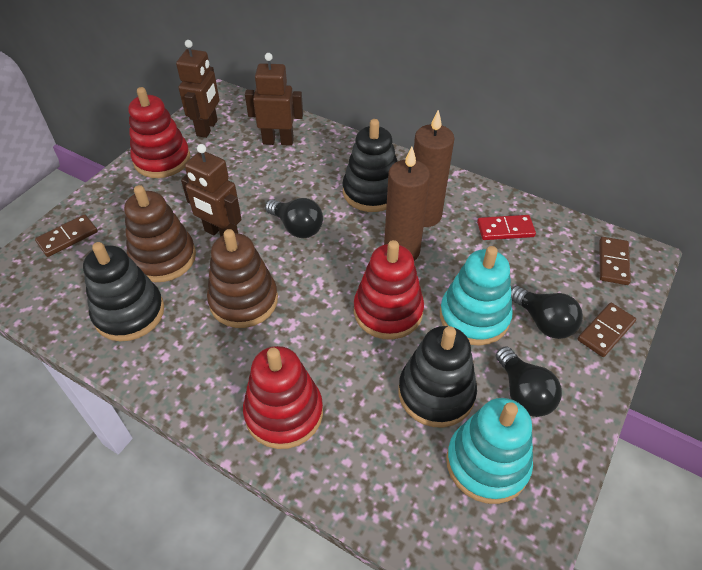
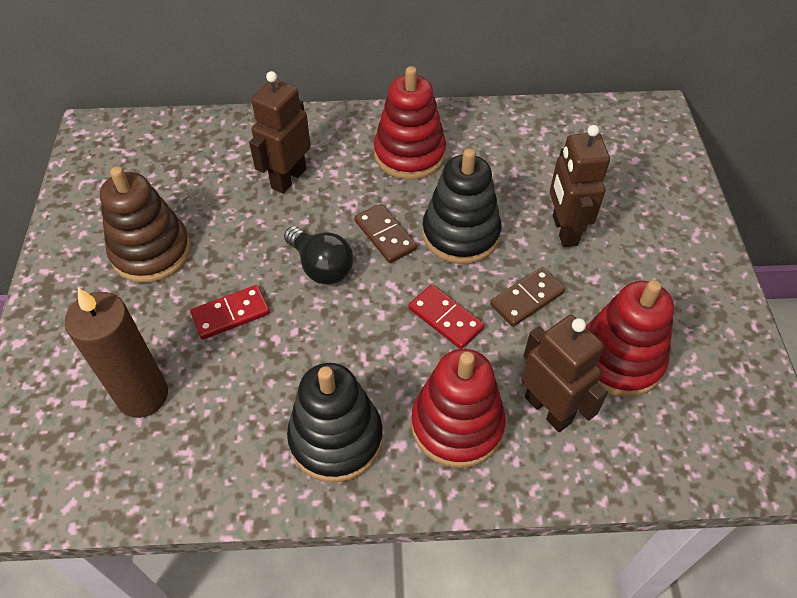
black light bulb: [265,198,323,238] [496,346,562,417] [511,286,583,339] = 3 -> [284,226,353,285] = 1
black stacking toy: [83,242,164,341] [343,119,397,212] [398,326,477,428] = 3 -> [287,363,383,482] [422,148,501,264] = 2
brown candle: [384,147,430,261] [414,110,454,227] = 2 -> [64,288,168,418] = 1
brown domino: [35,214,98,257] [578,303,636,357] [599,237,631,285] = 3 -> [355,204,417,263] [490,267,565,327] = 2
brown stacking toy: [124,185,196,282] [207,229,278,328] = 2 -> [100,167,191,283] = 1
red domino: [477,215,536,240] = 1 -> [190,285,270,340] [408,284,484,349] = 2
turquoise stacking toy: [440,246,513,346] [446,398,533,504] = 2 -> none = 0

